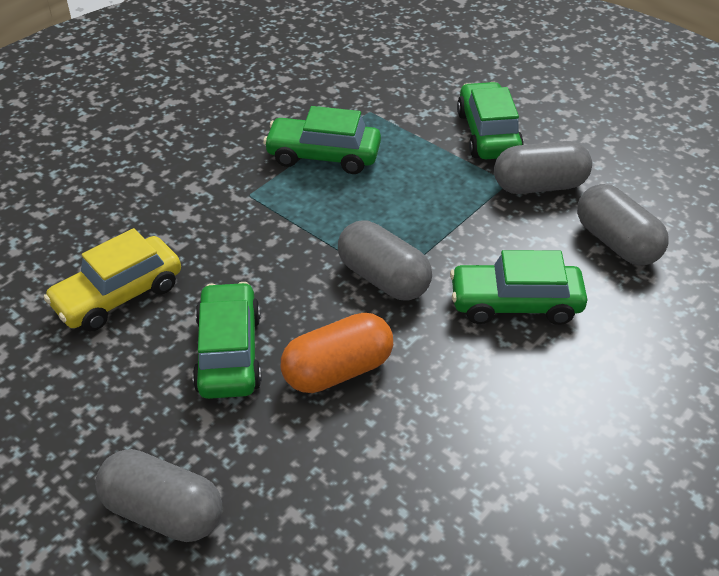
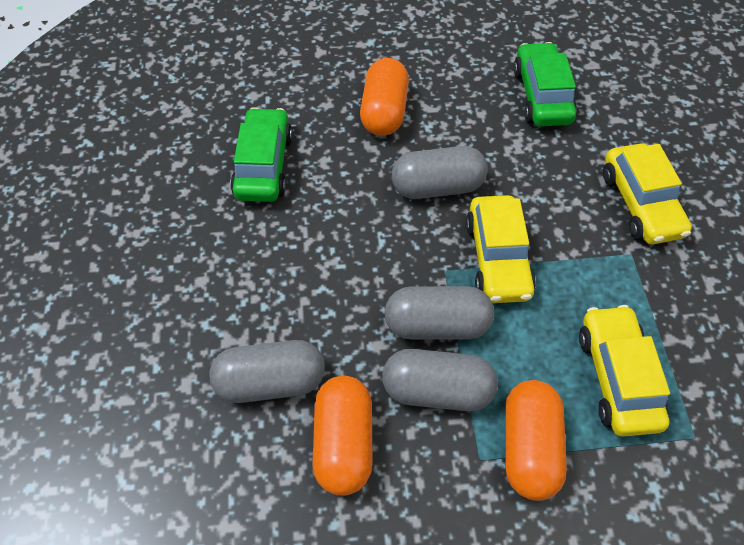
green car: [192,282,262,399] [263,106,381,174] [450,250,587,325] [457,82,524,159] = 4 -> [230,107,293,202] [513,42,577,127] = 2
orange capsule: [281,313,393,393] = 1 -> [312,376,372,496] [360,58,409,136] [505,380,567,501] = 3
yellow car: [44,228,181,331] = 1 -> [466,195,536,303] [579,305,670,437] [603,143,692,244] = 3

